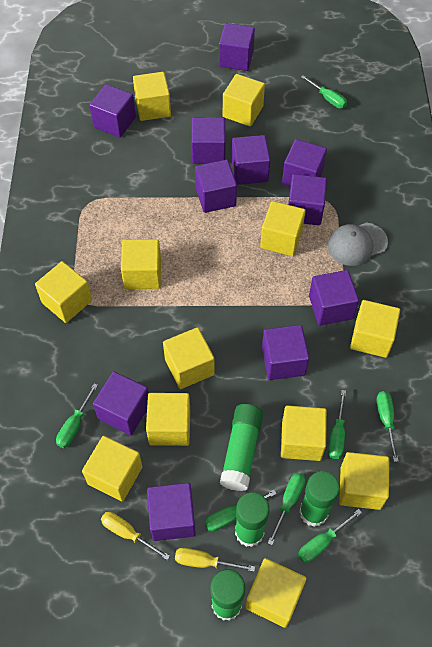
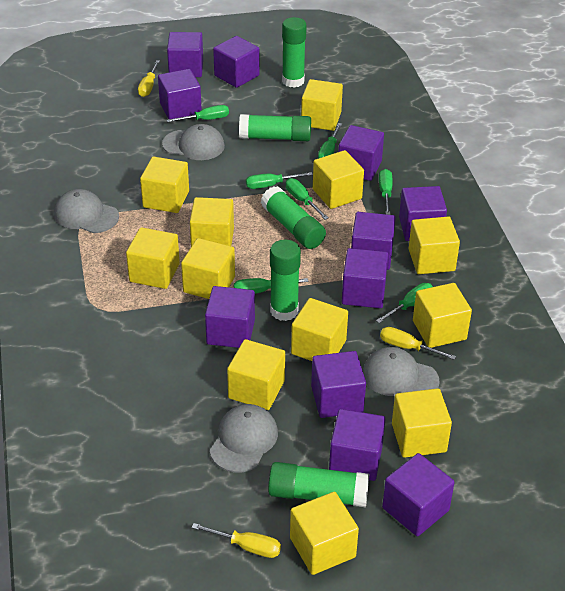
green glue stick: [210,569,245,621] [220,404,263,491] [235,492,270,547] [299,471,340,527] = 4 -> [239,114,311,141] [261,186,326,249] [268,462,369,507] [270,239,301,321] [282,17,306,88] = 5
grey cap: [327,222,388,266] = 1 -> [54,189,119,233] [162,124,225,160] [210,404,278,473] [363,347,440,396] = 4
yellow screwdriver: [101,512,170,560] [175,548,255,572] = 2 -> [138,60,160,97] [192,523,281,558] [380,327,456,360] = 3

